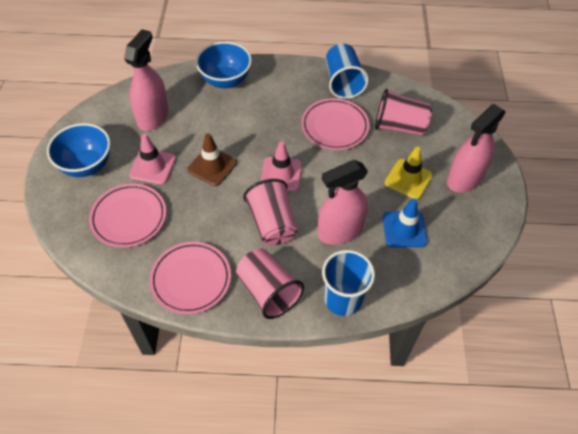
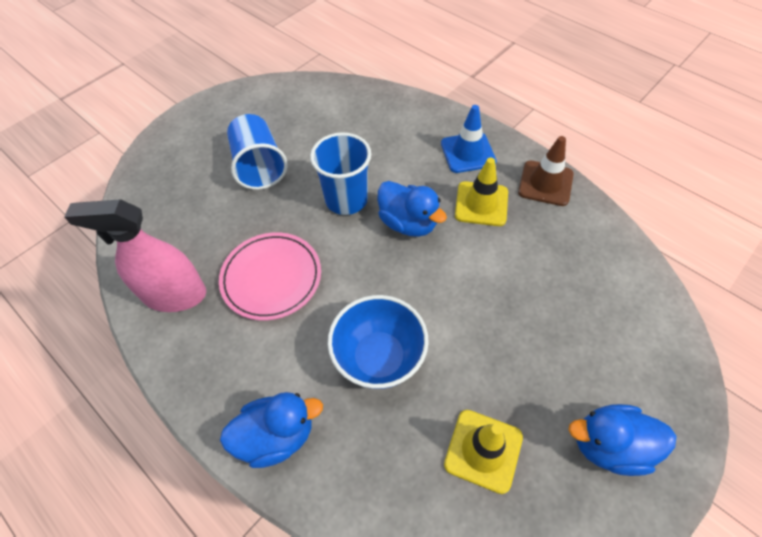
blue bowl: [47,123,111,177] [196,41,252,88] = 2 -> [328,295,429,389] = 1
blue duck: none = 0 -> [220,392,323,468] [378,181,447,237] [568,404,677,476] = 3
pink cup: [236,249,304,319] [243,179,297,245] [375,89,432,136] = 3 -> none = 0
pink plate: [89,184,166,248] [150,242,231,314] [301,98,369,150] = 3 -> [219,232,321,321] = 1
pink spray bottle: [124,29,169,131] [318,160,368,245] [447,104,506,193] = 3 -> [64,199,206,312] = 1
pink traffic cone: [129,134,176,185] [261,141,302,191] = 2 -> none = 0
yellow traffic cone: [385,147,433,200] = 1 -> [444,410,523,494] [455,158,508,226] = 2

